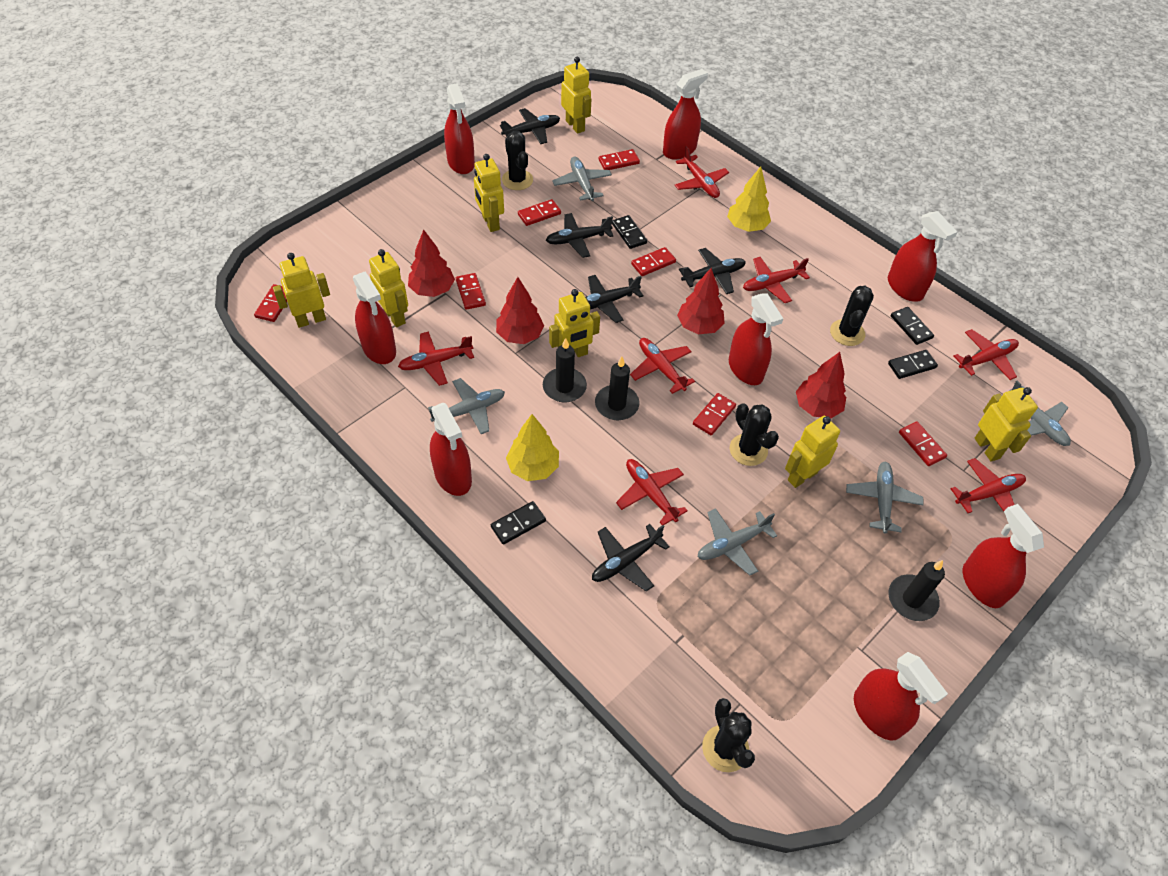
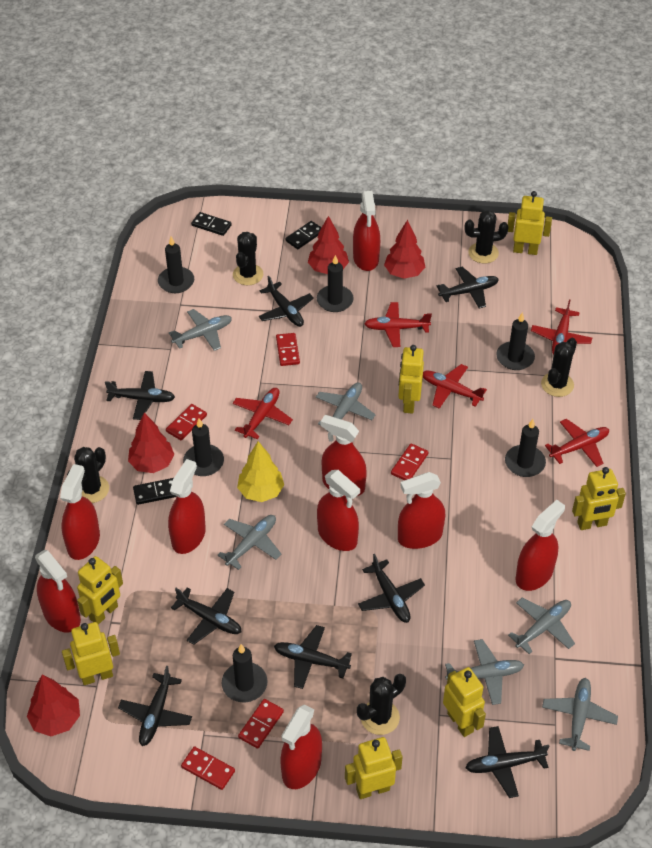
black cactus: [502,131,533,190] [702,698,755,772] [730,403,779,466] [830,286,874,346] = 4 -> [67,447,109,503] [233,232,263,285] [357,674,406,735] [465,210,509,263] [541,338,577,397] = 5
black candle: [543,338,587,403] [595,357,639,420] [888,560,945,621] = 3 -> [158,236,194,293] [183,418,224,476] [222,644,267,702] [317,255,354,312] [496,312,535,370] [505,419,546,477] = 6
black domino: [491,501,546,545] [612,215,647,249] [888,350,938,379] [891,307,934,345] = 4 -> [133,478,177,505] [191,212,232,236] [285,221,322,249] = 3
black plane: [500,108,560,144] [546,213,614,258] [585,275,644,323] [592,524,670,592] [679,248,746,294] = 5 -> [105,371,175,420] [118,666,192,746] [171,587,241,645] [258,276,314,327] [274,625,352,689] [358,554,425,623] [437,267,499,309] [465,726,549,798] = 8
grey plane: [428,378,505,434] [552,156,612,201] [698,508,777,575] [846,462,924,534] [1009,381,1071,446] = 5 -> [169,309,232,351] [218,515,281,570] [316,383,376,432] [445,639,524,705] [508,598,575,654] [542,678,618,751] = 6
red domino: [254,284,287,322] [456,273,486,310] [518,199,561,226] [599,149,640,170] [631,247,676,276] [693,393,736,435] [899,422,947,466] = 7 -> [166,404,207,440] [181,746,235,790] [238,699,284,749] [276,333,300,366] [391,443,429,480] = 5
red plane: [398,331,474,386] [616,459,688,525] [630,338,695,394] [675,146,729,198] [743,257,810,303] [951,458,1026,513] [954,329,1019,380] = 7 -> [232,388,293,439] [364,302,432,347] [423,364,487,409] [531,299,592,355] [545,419,609,467] = 5
red spray bottle: [353,271,396,364] [430,403,472,496] [444,83,475,174] [663,69,708,160] [729,294,783,385] [854,652,948,740] [888,211,957,302] [963,504,1044,608] = 8 -> [35,550,81,633] [60,464,100,560] [168,459,206,554] [280,704,322,789] [317,470,360,551] [321,415,367,496] [353,191,380,271] [398,472,445,549] [515,500,565,591] = 9
yellow tree: [506,414,559,481] [727,167,771,232] = 2 -> [237,441,284,502] = 1

